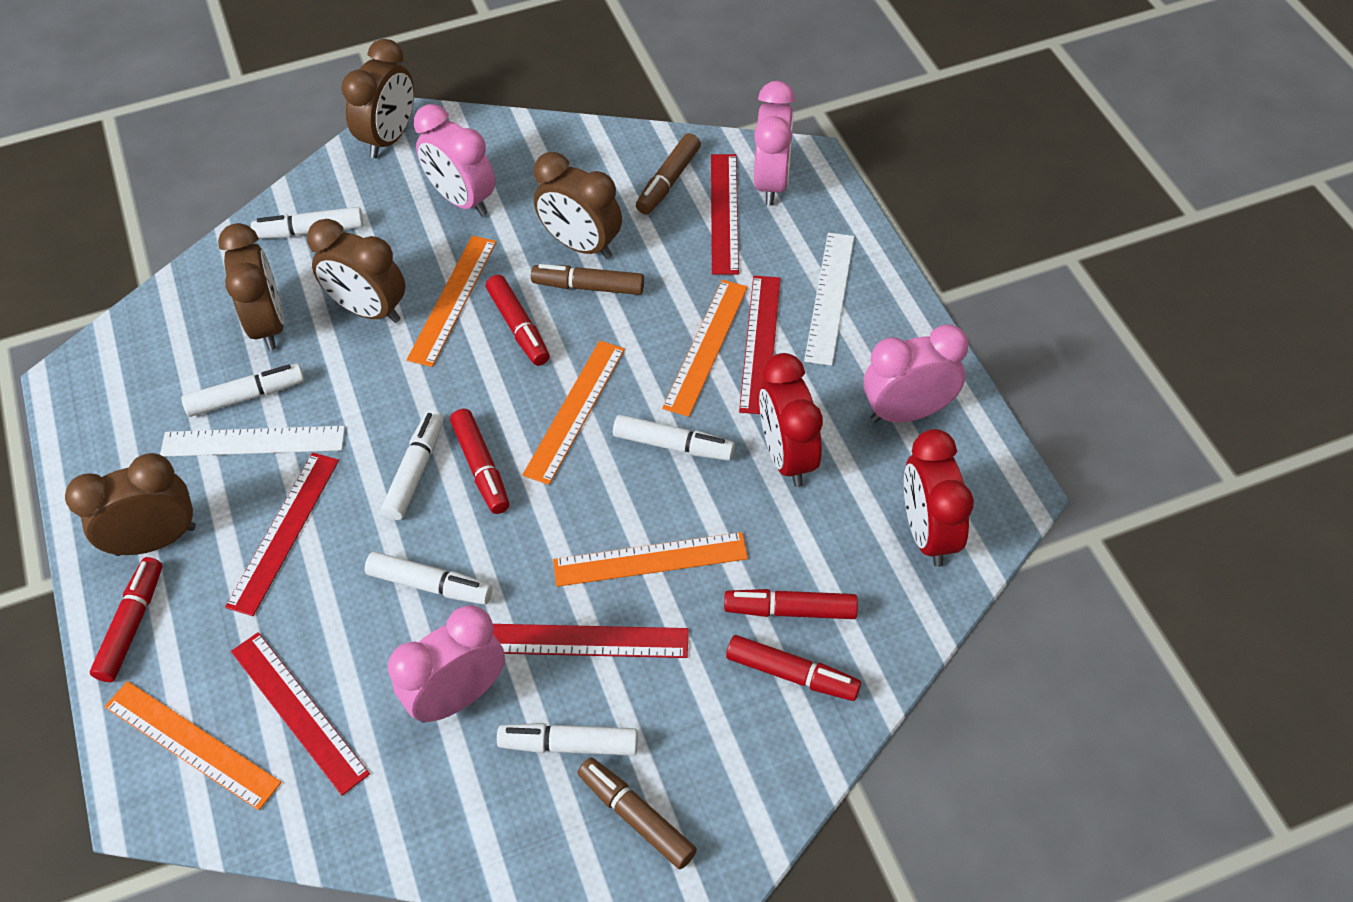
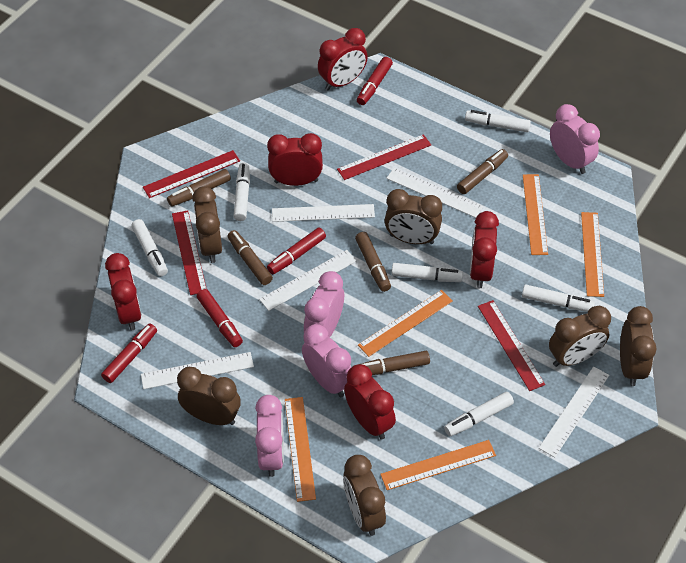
brown clock: [65,453,196,556] [218,223,284,351] [307,219,405,323] [341,39,414,158] [534,152,622,259] = 5 -> [177,367,241,425] [192,186,222,263] [343,455,386,536] [385,189,442,244] [549,306,611,367] [620,306,657,386] = 6
brown marker: [531,264,644,295] [577,758,697,869] [636,133,701,215] = 3 -> [167,169,231,207] [228,230,273,285] [355,232,391,292] [362,351,430,375] [457,149,508,194] = 5
red clock: [759,353,823,487] [904,429,974,567] = 2 -> [105,253,142,330] [267,133,323,186] [318,28,368,90] [344,364,396,440] [470,211,499,288] = 5
red marker: [90,557,162,682] [450,409,509,514] [486,275,550,366] [724,589,858,619] [726,635,861,701] = 5 -> [101,323,157,383] [197,289,243,347] [267,227,326,274] [357,57,393,105] = 4
red ruler: [225,452,339,616] [231,632,370,796] [493,624,689,658] [711,154,739,275] [739,276,781,414] = 5 -> [143,150,240,198] [172,210,207,295] [337,134,431,180] [478,300,545,391] = 4
white ruler: [160,426,345,457] [804,233,854,366] = 2 -> [141,352,254,389] [259,250,357,311] [272,204,375,222] [386,168,483,218] [539,367,609,458] = 5

